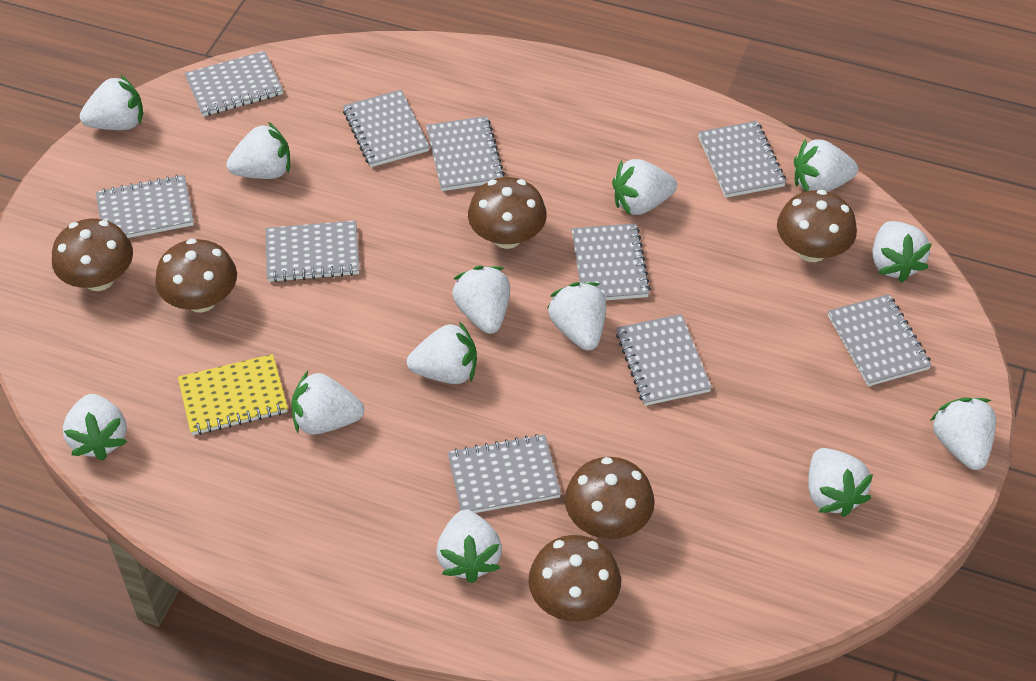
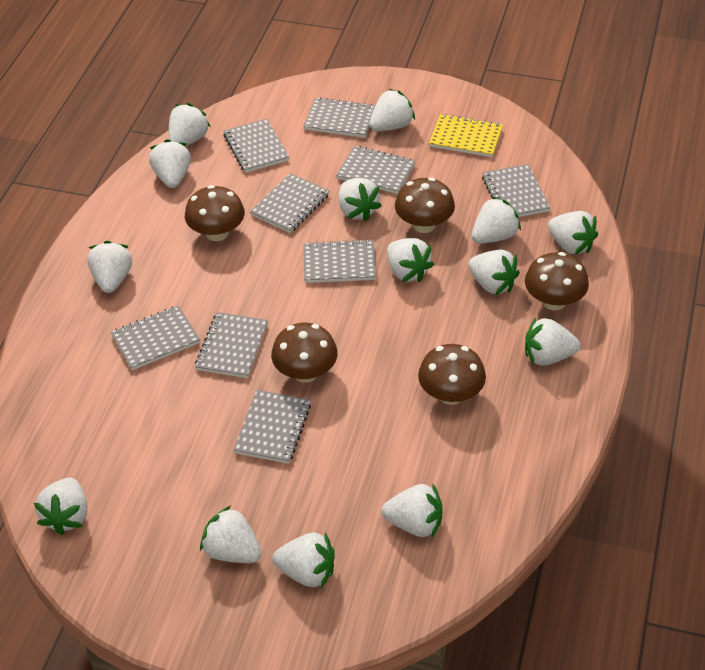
brown mushroom: [52,218,133,291] [155,239,237,312] [468,177,547,249] [528,535,621,622] [565,457,655,539] [777,190,857,262] = 6 -> [185,185,245,241] [271,323,338,383] [395,177,455,233] [418,344,486,405] [525,252,589,310] = 5
grey notebook: [96,175,194,238] [185,51,283,117] [265,220,360,282] [343,90,430,167] [426,116,505,191] [447,434,561,513] [571,223,651,300] [616,314,712,406] [698,121,786,198] [828,294,932,386] = 10 -> [111,305,200,370] [195,312,268,378] [224,119,289,173] [234,390,311,464] [250,173,329,233] [303,97,375,138] [303,239,376,283] [336,146,416,194] [482,164,551,217] = 9
white strawberry: [63,394,127,461] [80,75,143,130] [226,122,290,179] [291,371,364,435] [407,321,477,384] [436,510,502,583] [452,266,510,334] [548,282,606,351] [612,159,677,215] [794,139,858,192] [808,448,873,517] [872,221,932,283] [930,397,996,470] = 13 -> [34,478,87,535] [87,241,132,293] [149,139,191,188] [169,103,211,147] [200,506,261,563] [272,533,335,588] [339,178,382,221] [369,89,415,131] [381,484,443,538] [387,238,434,282] [468,250,520,295] [472,197,521,244] [525,317,580,366] [548,211,598,254] = 14

